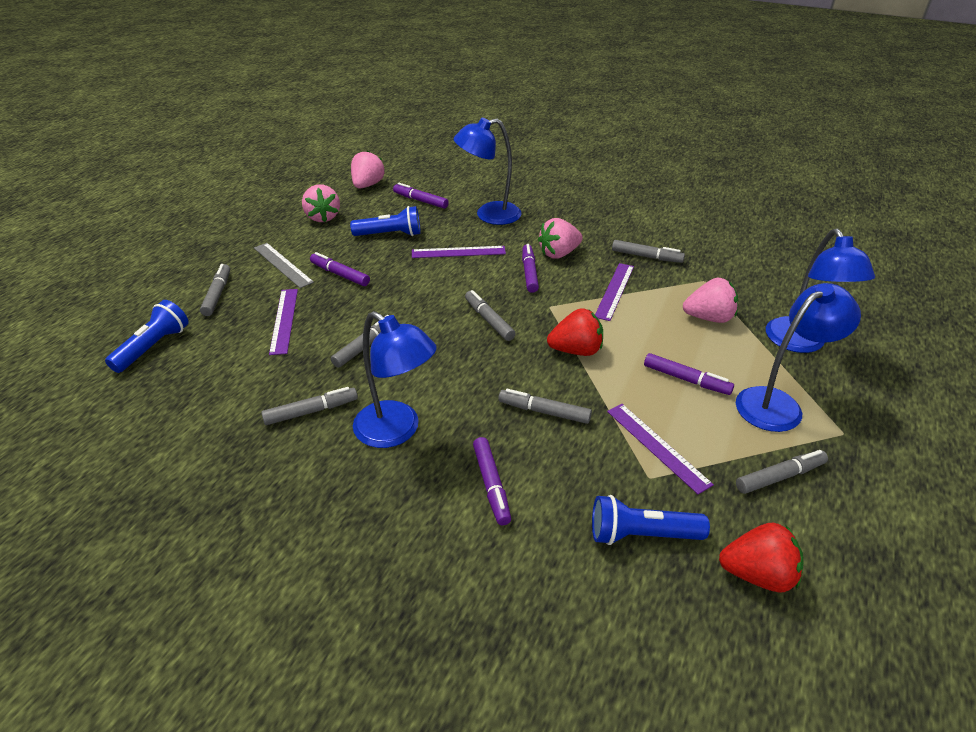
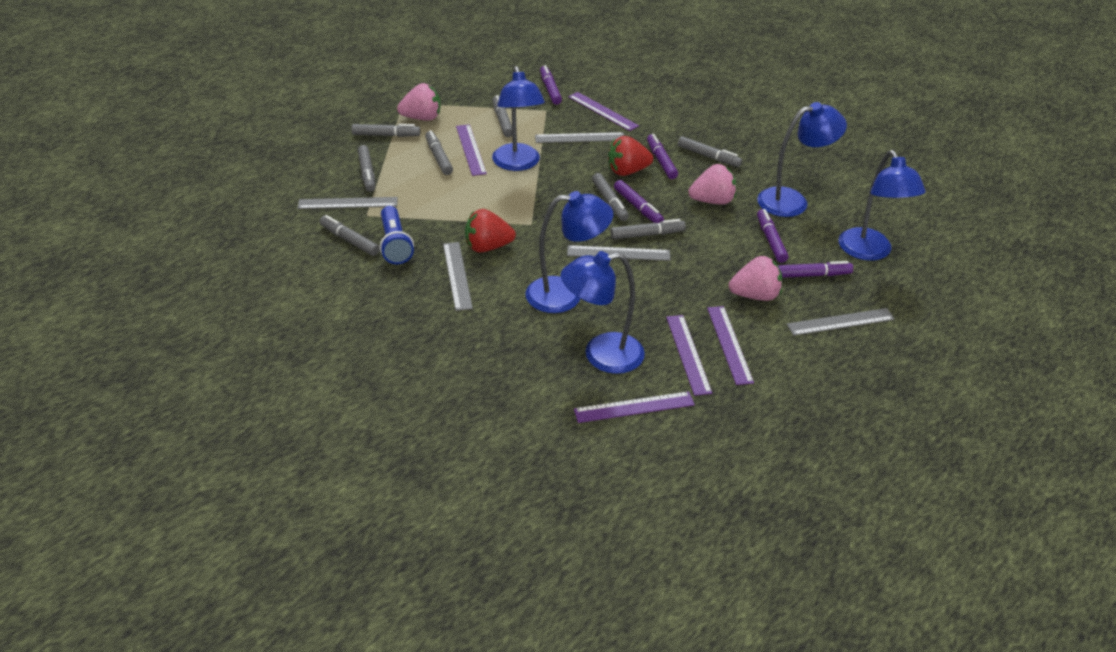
blue flashlight: [105,300,189,373] [350,206,421,236] [592,495,710,545] = 3 -> [380,206,414,264] = 1
blue lamp: [353,311,437,448] [453,118,522,225] [736,283,861,432] [766,229,875,353] = 4 -> [492,66,545,171] [525,191,613,313] [561,251,645,374] [757,102,847,217] [838,150,926,261] = 5
grey marker: [200,264,230,316] [261,387,358,425] [331,315,389,368] [465,290,516,341] [498,389,592,424] [612,240,685,263] [736,450,828,494] = 7 -> [320,215,380,256] [351,124,420,137] [358,145,375,192] [425,130,453,175] [492,95,512,137] [592,173,629,221] [610,219,686,239] [678,136,742,167] = 8
grey ruler: [254,243,314,288] = 1 -> [297,197,398,209] [443,242,473,311] [535,132,624,143] [567,245,670,261] [787,308,895,336] = 5
pink strawberry: [302,184,340,222] [351,150,385,189] [538,218,583,259] [683,277,738,323] = 4 -> [397,83,440,121] [688,164,736,205] [729,256,782,301] = 3
purple ruler: [269,289,298,355] [412,246,506,258] [595,263,634,321] [607,404,714,494] = 4 -> [456,124,487,176] [568,92,639,131] [574,391,695,423] [666,315,712,396] [707,306,754,385] = 5

